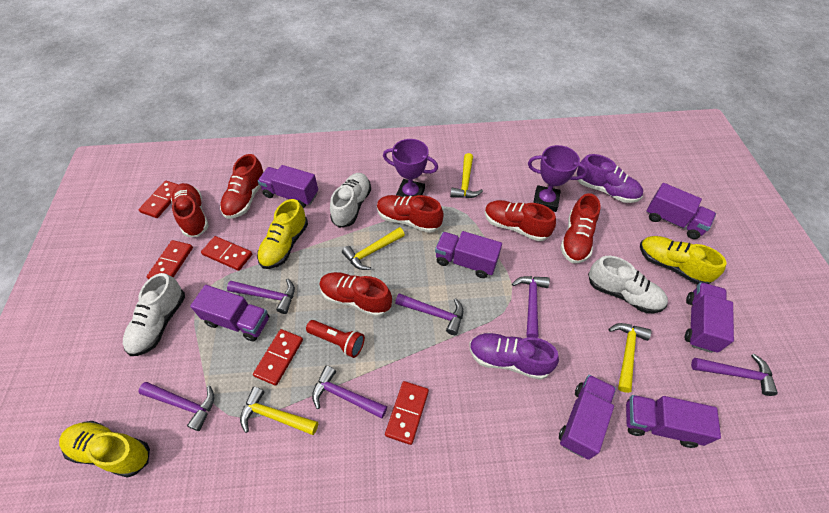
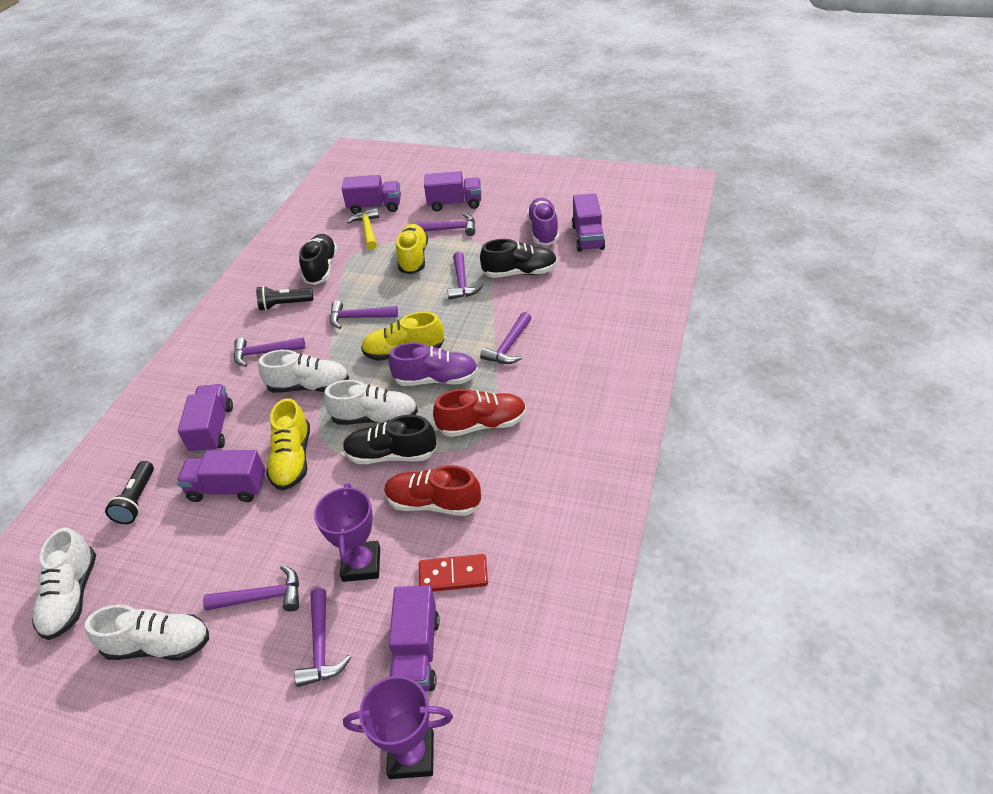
black flashlight: none = 0 -> [105,461,154,524] [256,286,313,311] = 2
black shoe: none = 0 -> [299,234,337,285] [343,415,437,464] [480,239,557,278] = 3
purple hammer: [138,382,214,431] [227,278,295,314] [312,365,387,419] [395,293,463,335] [512,276,550,338] [691,354,778,396] = 6 -> [203,565,299,612] [234,338,305,367] [294,588,351,687] [330,301,398,329] [414,213,475,236] [447,252,484,300] [480,312,531,364] = 7
purple truck: [190,285,269,341] [258,165,318,208] [435,231,502,278] [559,375,616,460] [626,395,721,448] [647,183,716,239] [685,282,734,353] = 7 -> [176,450,266,502] [178,384,233,454] [342,175,401,214] [389,585,440,692] [424,171,481,212] [572,193,605,252] = 6
red domino: [139,181,179,218] [147,240,193,279] [201,236,252,271] [253,329,303,386] [385,381,429,445] = 5 -> [419,554,488,592] = 1
red flashlight: [306,320,365,358] = 1 -> none = 0
red shoe: [171,183,209,237] [220,154,264,219] [320,272,392,317] [377,195,444,233] [485,200,556,241] [560,193,600,263] = 6 -> [384,465,481,516] [433,389,526,437] = 2
white shoe: [123,273,185,356] [330,173,371,228] [588,256,668,313] = 3 -> [32,528,96,640] [85,605,209,661] [258,350,349,393] [324,380,418,425] = 4
yellow hammer: [240,387,318,435] [342,227,405,270] [450,153,483,198] [609,323,651,393] = 4 -> [347,208,379,250] = 1

